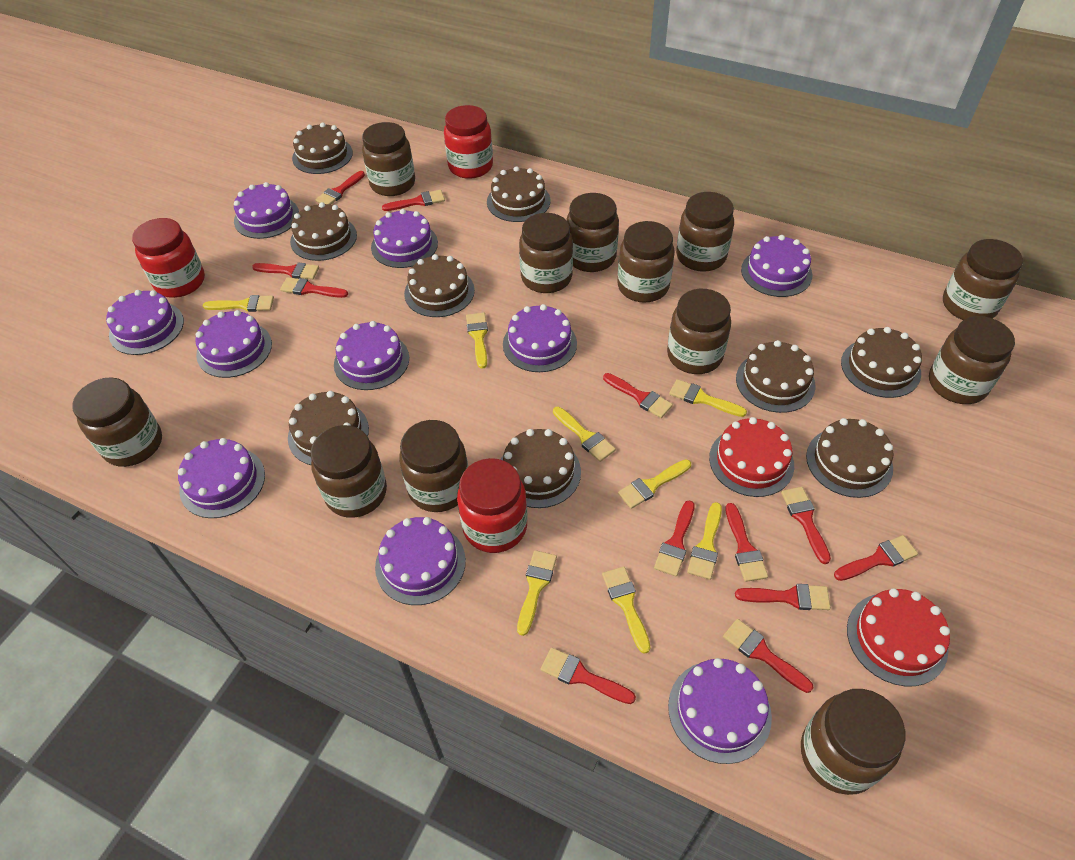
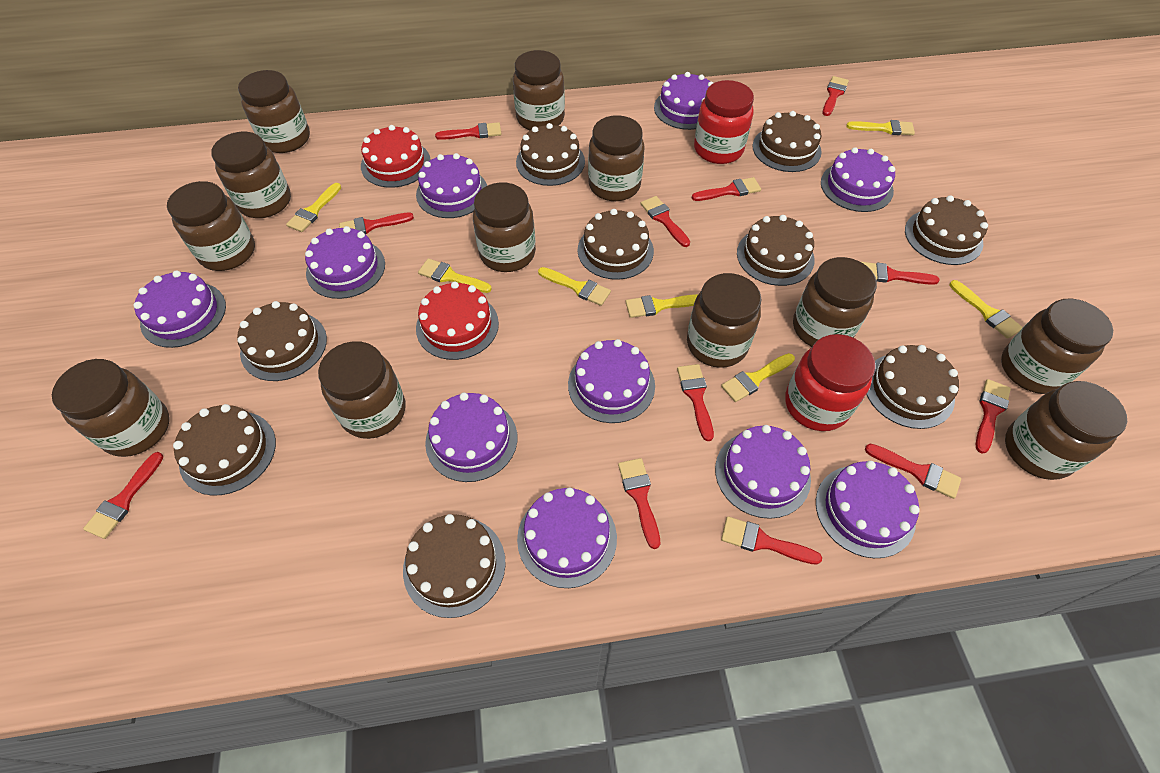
red jar: [132,218,205,298] [444,105,493,179] [457,458,527,553] = 3 -> [694,80,754,164] [785,334,875,431] = 2
yellow brush: [203,295,274,312] [466,313,488,369] [517,550,557,636] [553,407,616,462] [602,566,651,654] [618,459,691,509] [669,379,747,417] [687,502,722,580] = 8 -> [286,183,341,232] [418,258,492,293] [538,267,611,306] [626,294,698,318] [721,353,795,402] [846,120,915,135] [950,280,1023,339] = 7

